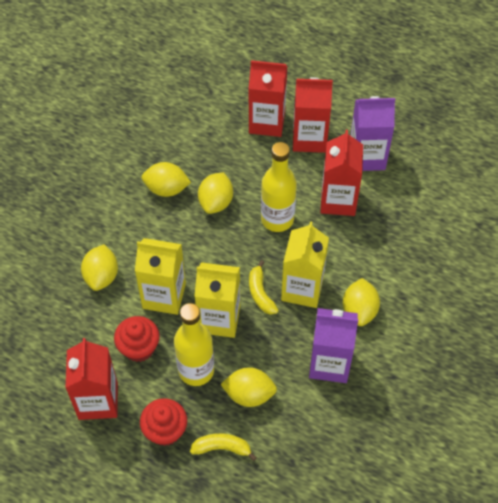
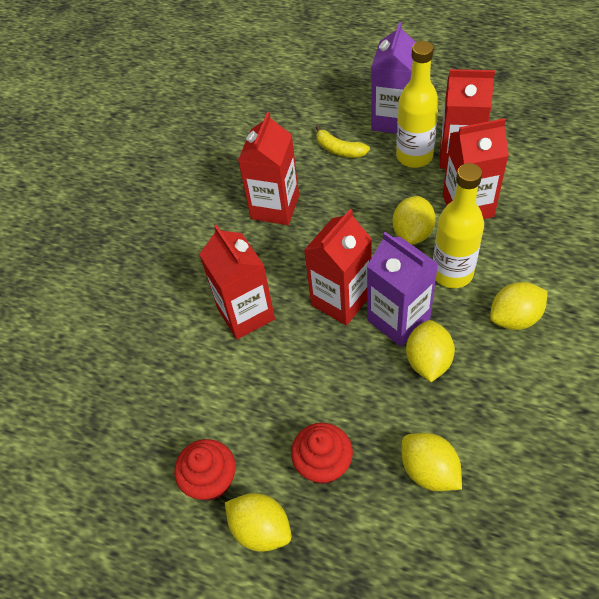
red carton: [66,338,118,420] [249,60,287,137] [293,78,333,153] [320,130,363,216] = 4 -> [199,225,275,339] [238,112,299,225] [304,209,372,326] [440,69,495,169] [443,118,509,219] = 5
yellow banana: [190,433,257,461] [249,260,279,315] = 2 -> [315,125,370,158] = 1
yellow carton: [135,238,186,315] [194,262,240,338] [281,221,329,308] = 3 -> none = 0

